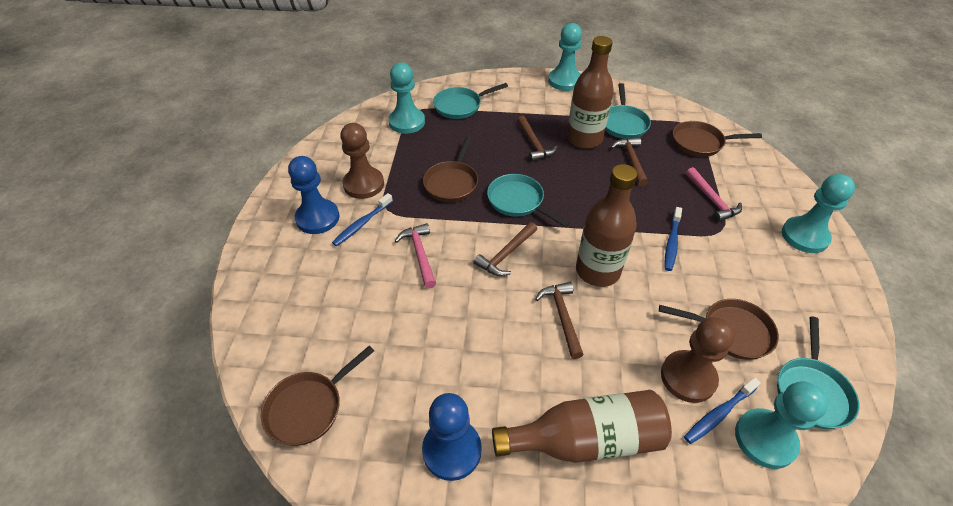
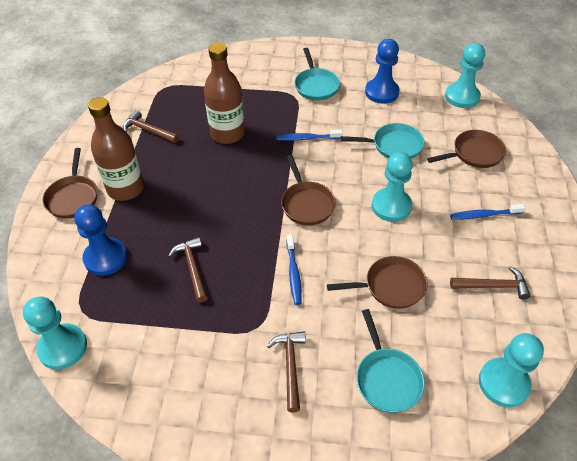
brown bottle: [492,390,672,463] [567,36,614,149] [576,164,637,287] = 3 -> [88,97,144,201] [204,42,245,144] = 2
brown pawn: [340,123,384,199] [661,317,734,403] = 2 -> none = 0
pink hammer: [395,223,436,288] [686,167,742,222] = 2 -> none = 0
turquoise pan: [433,83,508,119] [487,174,570,227] [605,83,651,139] [777,316,860,429] = 4 -> [294,48,340,100] [341,123,424,159] [356,309,425,413] = 3

